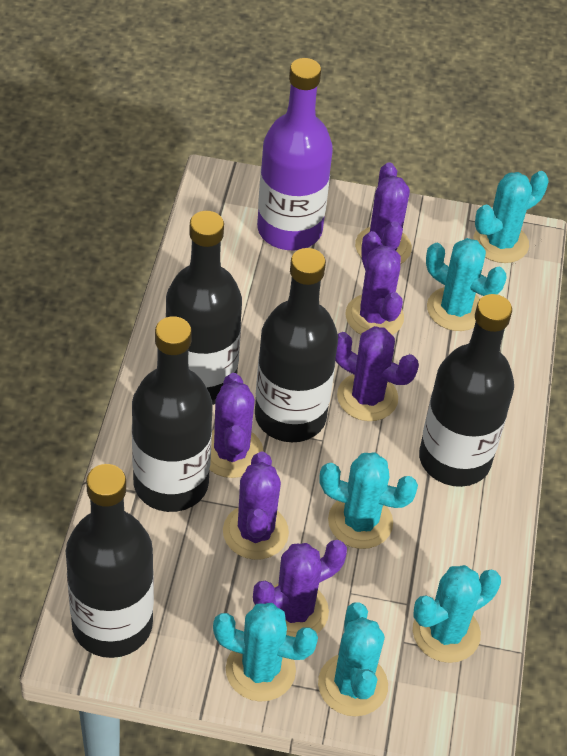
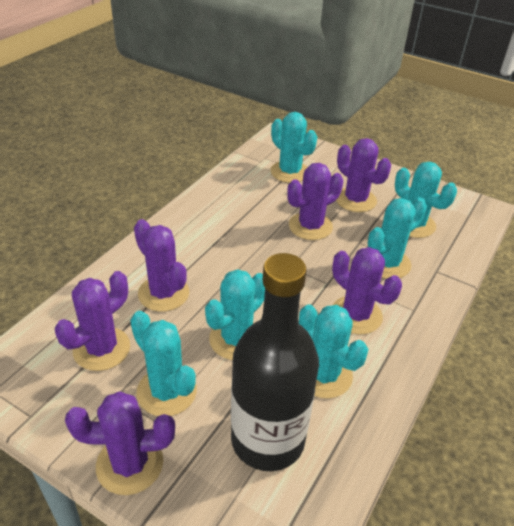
black bottle: [66,464,154,658] [132,316,212,512] [166,211,242,405] [255,248,338,442] [419,294,514,487] = 5 -> [231,253,319,471] = 1
purple bottle: [257,58,333,250] = 1 -> none = 0

